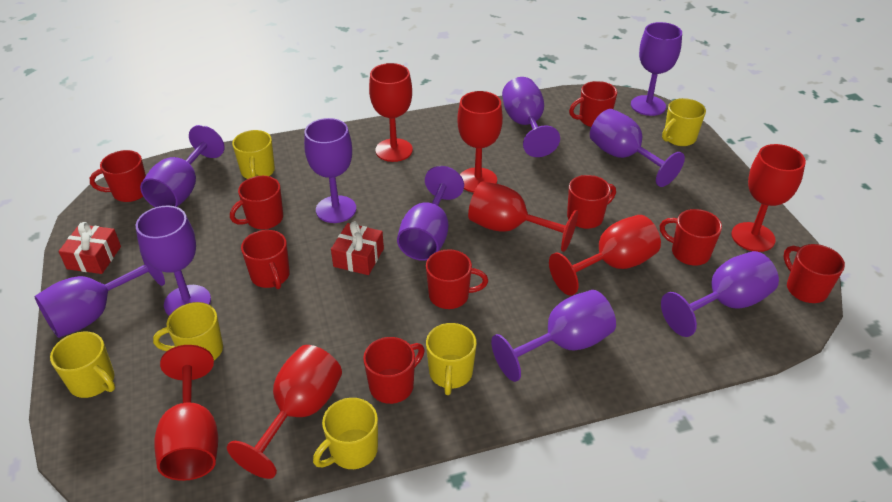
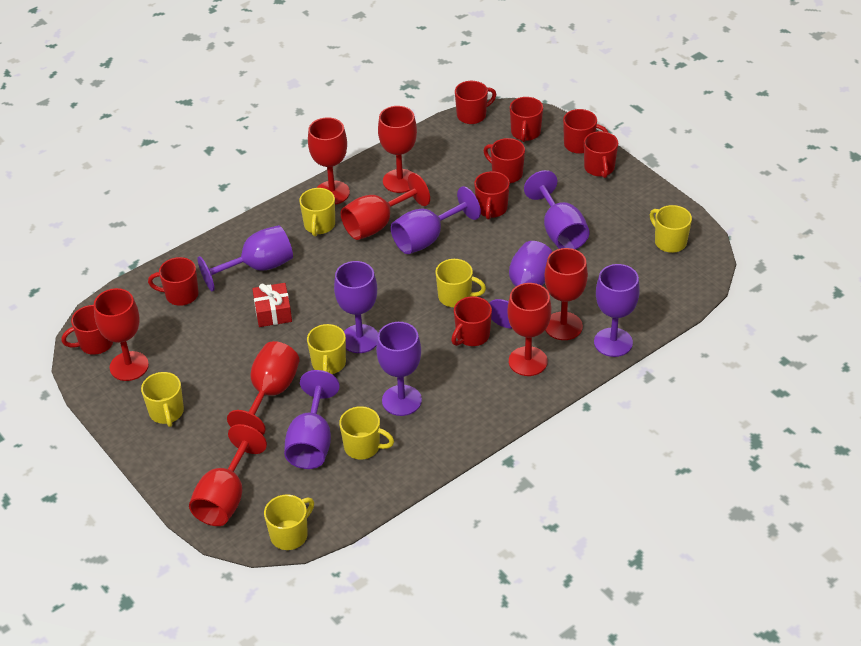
purple goblet: [34,247,165,338] [136,206,211,316] [140,125,225,207] [304,118,356,223] [397,166,464,261] [491,290,616,382] [502,77,560,157] [590,109,685,187] [631,22,682,116] [661,251,779,337] = 10 -> [197,225,293,291] [284,370,340,469] [334,261,378,353] [376,322,422,416] [391,186,481,254] [489,241,553,329] [524,170,590,249] [594,264,640,357] = 8
red gift: [58,222,121,274] [331,221,384,275] = 2 -> [252,283,292,327] = 1
red goblet: [154,345,218,481] [227,345,342,479] [369,63,413,162] [457,91,503,193] [468,181,578,252] [549,215,661,296] [731,144,806,252] = 7 -> [94,288,149,381] [189,424,267,526] [227,341,299,435] [308,117,350,205] [341,173,430,240] [378,106,417,193] [507,283,551,376] [545,248,588,340] = 8
yellow mug: [50,332,115,398] [153,302,223,360] [232,130,275,179] [313,398,378,469] [426,323,477,395] [662,98,706,146] = 6 -> [141,372,184,427] [264,495,314,550] [299,188,335,237] [307,324,346,374] [339,406,394,460] [435,259,486,307] [650,205,692,253] = 7

